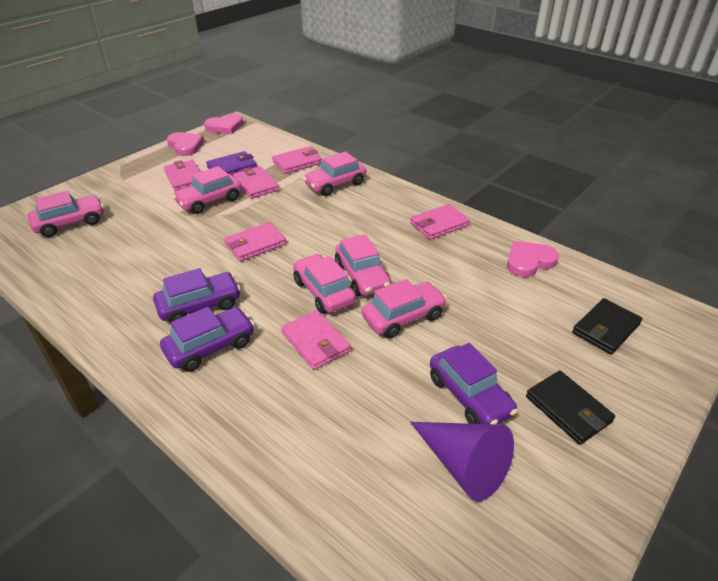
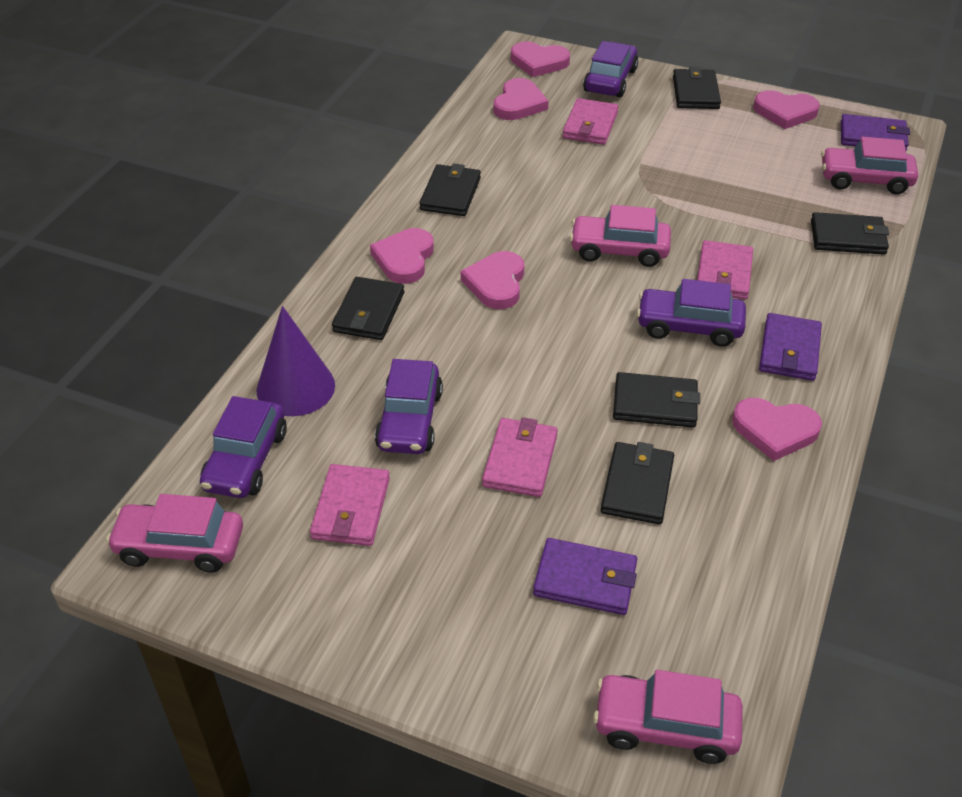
black wallet: [526,371,615,445] [572,298,643,355] = 2 -> [332,277,404,340] [420,164,481,216] [601,442,674,524] [613,372,700,428] [673,67,721,109] [811,212,889,255] = 6
pink car: [28,191,104,237] [173,166,242,214] [293,254,356,314] [303,151,366,196] [335,234,391,296] [362,279,447,339] = 6 -> [106,494,243,573] [570,205,671,267] [593,670,743,764] [821,137,918,195] = 4
pink heart: [167,132,204,156] [204,113,243,134] [507,241,559,277] = 3 -> [370,228,434,284] [461,251,524,309] [494,78,549,120] [511,41,570,77] [732,398,822,461] [753,90,820,129] = 6
pink wallet: [164,160,200,191] [224,222,286,261] [233,166,279,199] [272,147,322,174] [281,310,351,370] [410,204,470,240] = 6 -> [310,464,390,546] [482,417,558,497] [563,98,618,145] [697,240,753,300] = 4
purple car: [153,268,241,323] [160,307,254,372] [430,343,518,424] = 3 -> [200,396,287,498] [375,359,443,454] [583,41,638,97] [637,279,746,347] = 4
purple wallet: [206,151,257,175] = 1 -> [533,538,637,615] [759,313,822,381] [841,114,910,151] = 3

